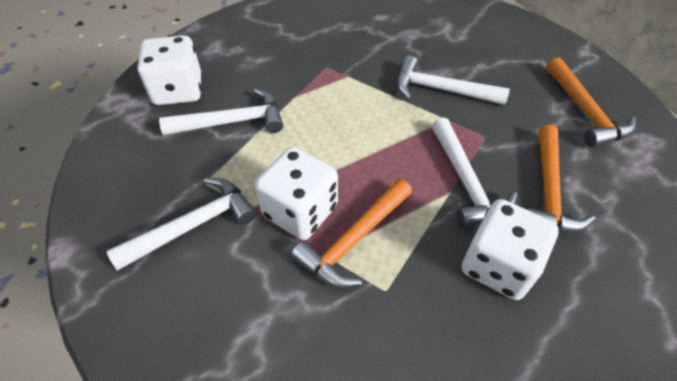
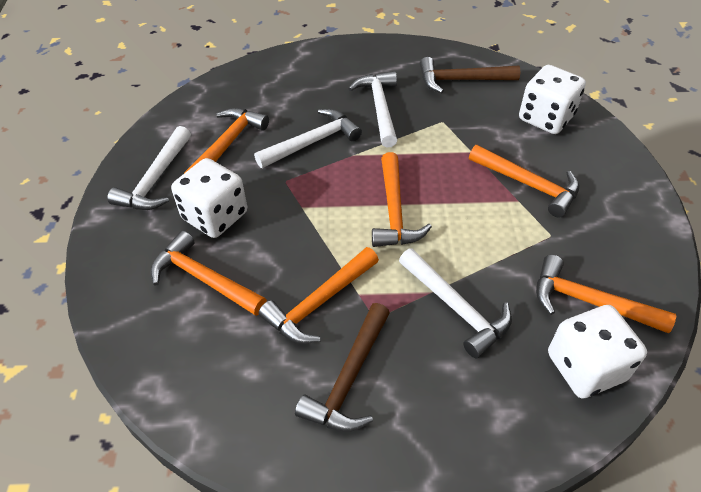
brown hammer: none = 0 -> [295,303,390,432] [420,57,520,94] = 2
orange hammer: [291,179,412,288] [526,125,595,233] [547,57,636,147] = 3 -> [151,231,267,316] [184,108,269,173] [259,247,379,344] [372,152,432,247] [469,145,579,218] [536,255,676,334] = 6

